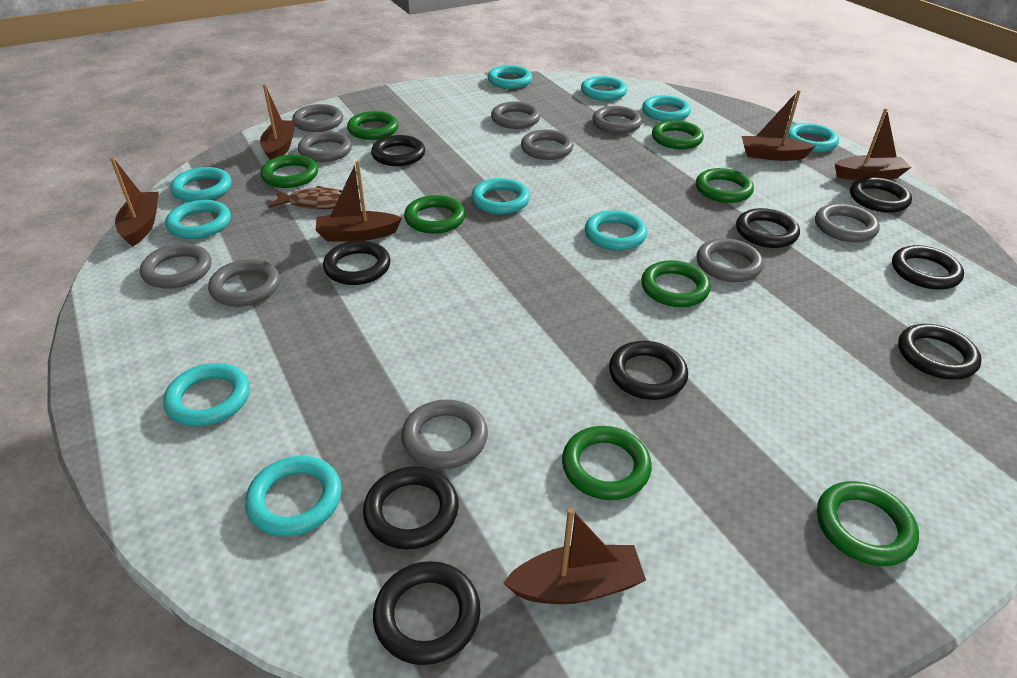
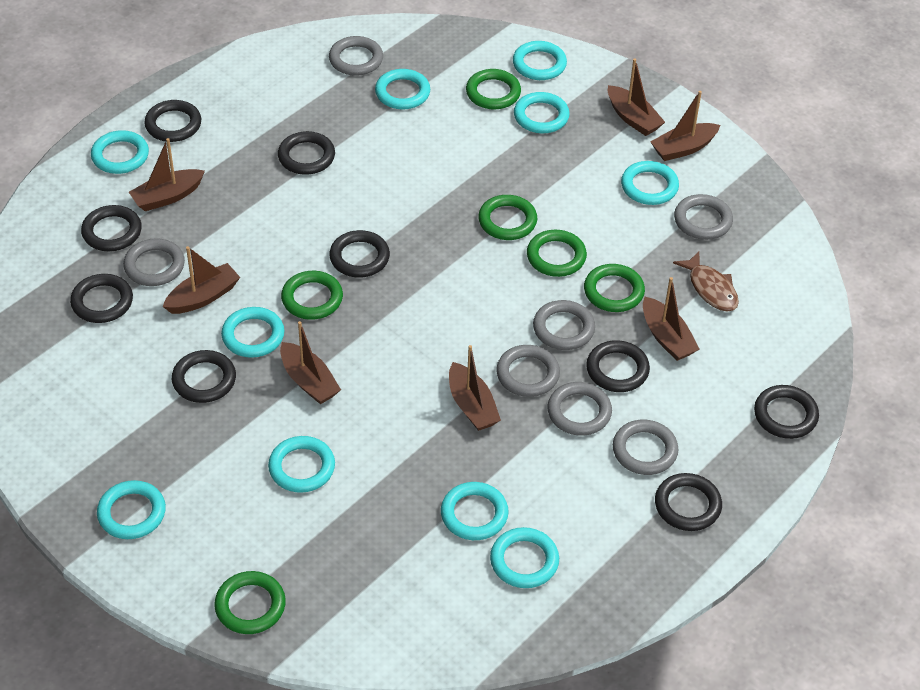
brown boat: [110,157,159,247] [260,84,295,160] [315,161,402,242] [503,508,646,604] [742,90,815,161] [835,108,911,180] = 6 -> [129,138,205,211] [163,246,240,314] [280,321,341,404] [449,345,501,431] [608,59,665,136] [643,277,700,361] [650,91,720,161] = 7
green ring: [261,154,318,188] [347,111,398,140] [404,195,465,234] [562,426,652,500] [641,260,711,307] [652,120,704,149] [696,168,754,203] [817,481,919,566] = 8 -> [214,571,286,634] [281,271,343,320] [466,69,521,109] [478,195,537,240] [527,230,587,277] [584,264,645,312] = 6
grey ring: [140,243,211,289] [208,259,280,307] [292,104,343,132] [298,131,352,162] [401,399,488,469] [491,102,540,129] [521,129,573,160] [592,106,642,134] [696,238,764,282] [815,203,880,242] = 10 -> [123,238,185,286] [329,36,383,76] [496,345,560,397] [533,300,595,350] [547,382,612,436] [613,420,678,475] [674,194,733,240] = 7

